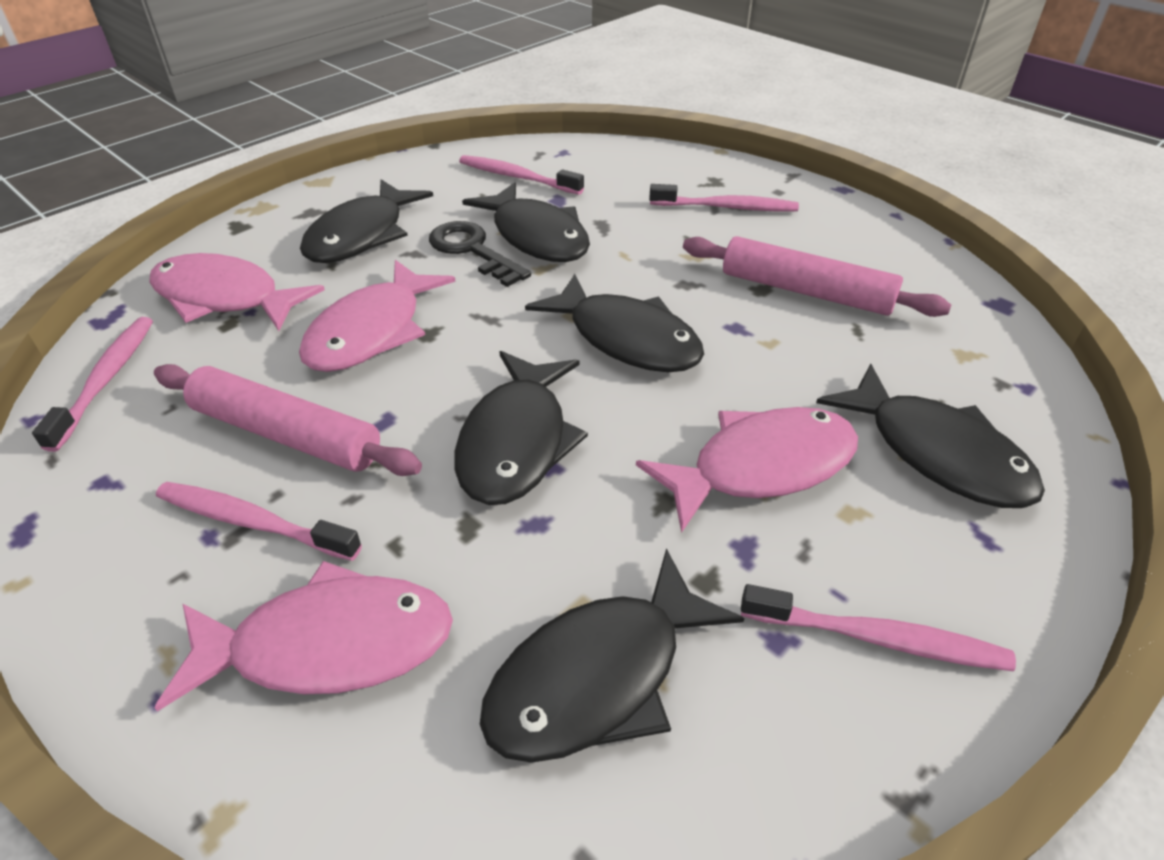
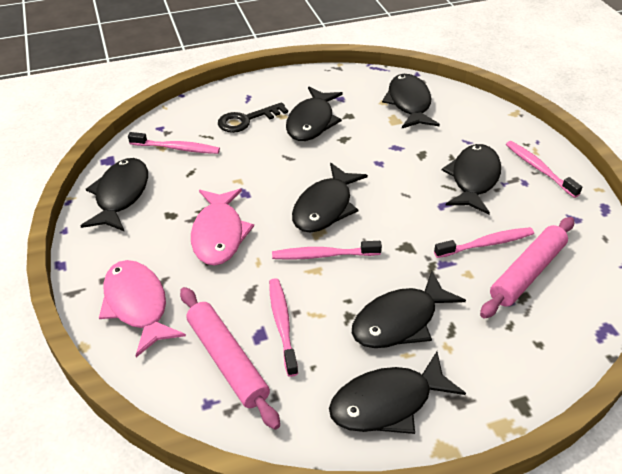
black fish: [300,180,433,263] [455,351,588,505] [462,182,590,262] [480,548,744,763] [525,274,704,372] [816,364,1045,508] = 6 -> [81,158,148,232] [286,87,343,141] [292,163,368,233] [329,352,466,434] [352,271,466,348] [382,74,440,128] [442,144,501,215] = 7
pink fish: [149,253,325,331] [154,561,453,711] [299,260,456,372] [636,407,858,533] = 4 -> [99,260,186,357] [191,189,254,266] = 2

